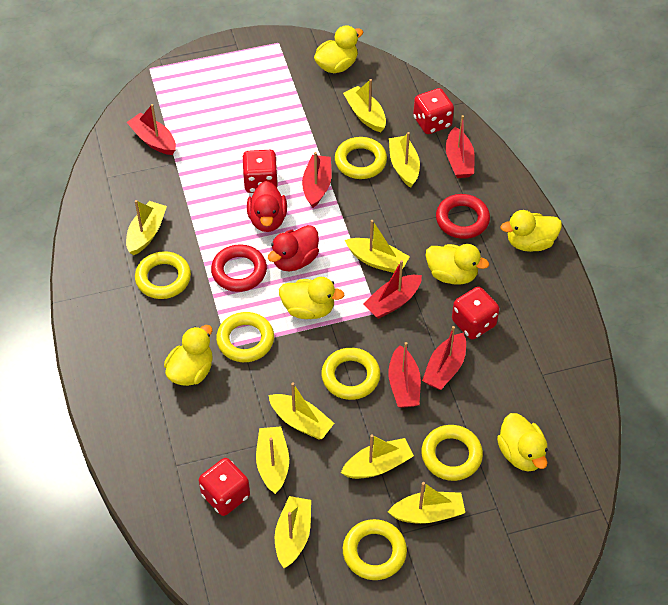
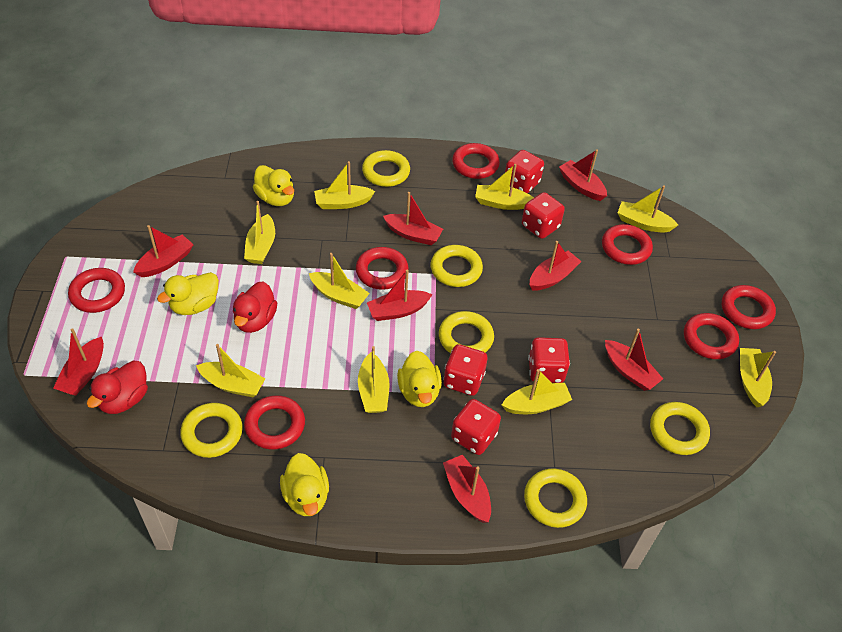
red boat: [127,104,176,155] [302,152,332,208] [363,260,422,319] [388,342,421,408] [422,326,466,390] [446,115,475,178] = 6 -> [53,328,104,396] [133,225,193,277] [367,270,433,321] [383,192,443,245] [443,455,491,523] [530,241,582,291] [559,149,607,201] [605,329,663,391] = 8
red dice: [199,458,250,516] [243,150,278,193] [413,88,454,134] [452,287,499,339] = 4 -> [443,344,487,396] [451,399,501,455] [505,150,544,193] [522,192,565,239] [528,337,570,383] = 5
red ring: [211,245,267,292] [436,194,490,239] = 2 -> [68,268,125,313] [244,395,305,450] [356,247,409,290] [452,143,500,179] [602,224,653,265] [684,313,739,359] [722,285,776,329] = 7
yellow duck: [164,325,212,386] [279,277,345,319] [314,25,363,73] [426,244,489,285] [497,413,548,472] [501,210,562,252] = 6 -> [157,272,219,315] [253,165,294,206] [280,453,329,516] [397,350,442,407] = 4

